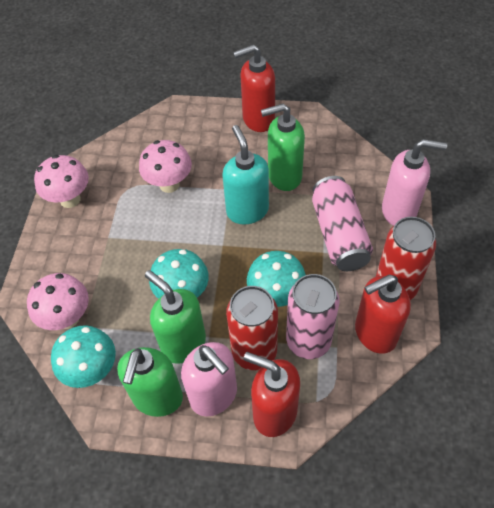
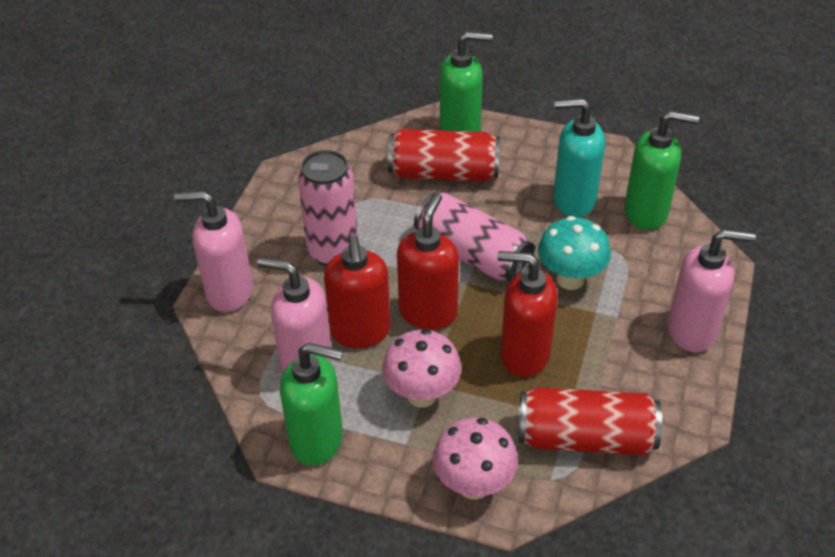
pink mushroom: [27,273,89,330] [34,155,89,208] [139,140,192,193] = 3 -> [382,329,462,408] [433,417,518,500] = 2
pink soap dispenser: [181,342,237,417] [382,139,447,226] = 2 -> [174,191,253,312] [257,257,331,374] [668,229,756,352] = 3
turquoise mushroom: [51,325,116,388] [149,249,209,299] [247,251,306,307] = 3 -> [538,216,611,290] = 1

